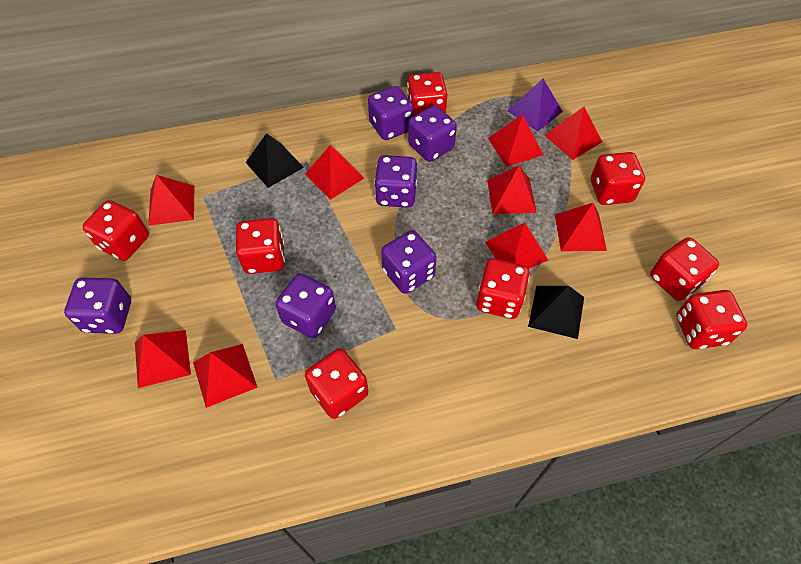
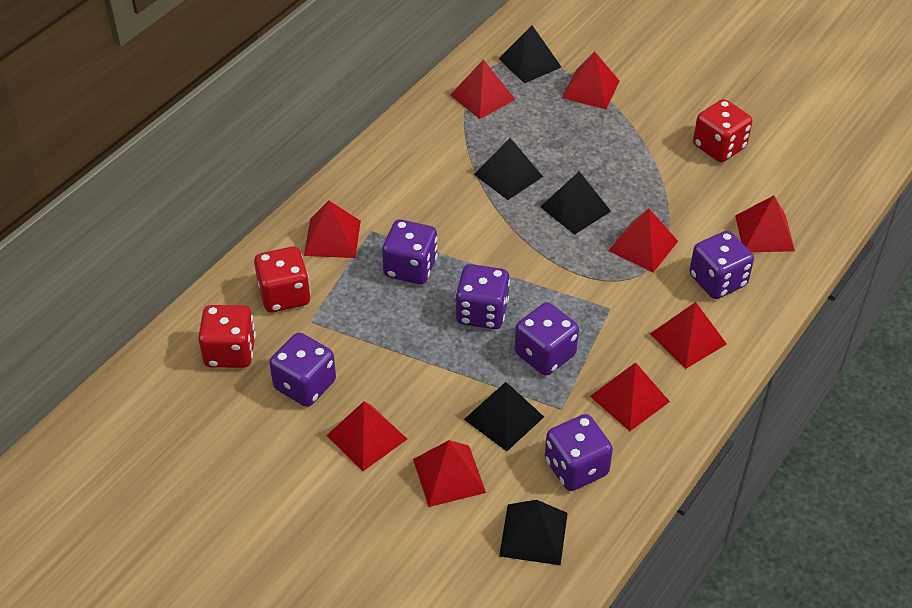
black pyramid: [246,133,304,188] [528,286,584,339] = 2 -> [464,382,544,451] [474,138,543,200] [499,25,561,84] [499,500,568,565] [540,171,611,235] = 5
purple pyramid: [507,79,563,132] = 1 -> none = 0
red dice: [82,200,149,261] [236,218,285,274] [305,348,368,419] [407,72,447,116] [476,258,530,319] [591,152,645,205] [650,237,719,301] [676,290,747,349] = 8 -> [198,305,256,368] [254,247,311,313] [693,99,752,162] = 3

